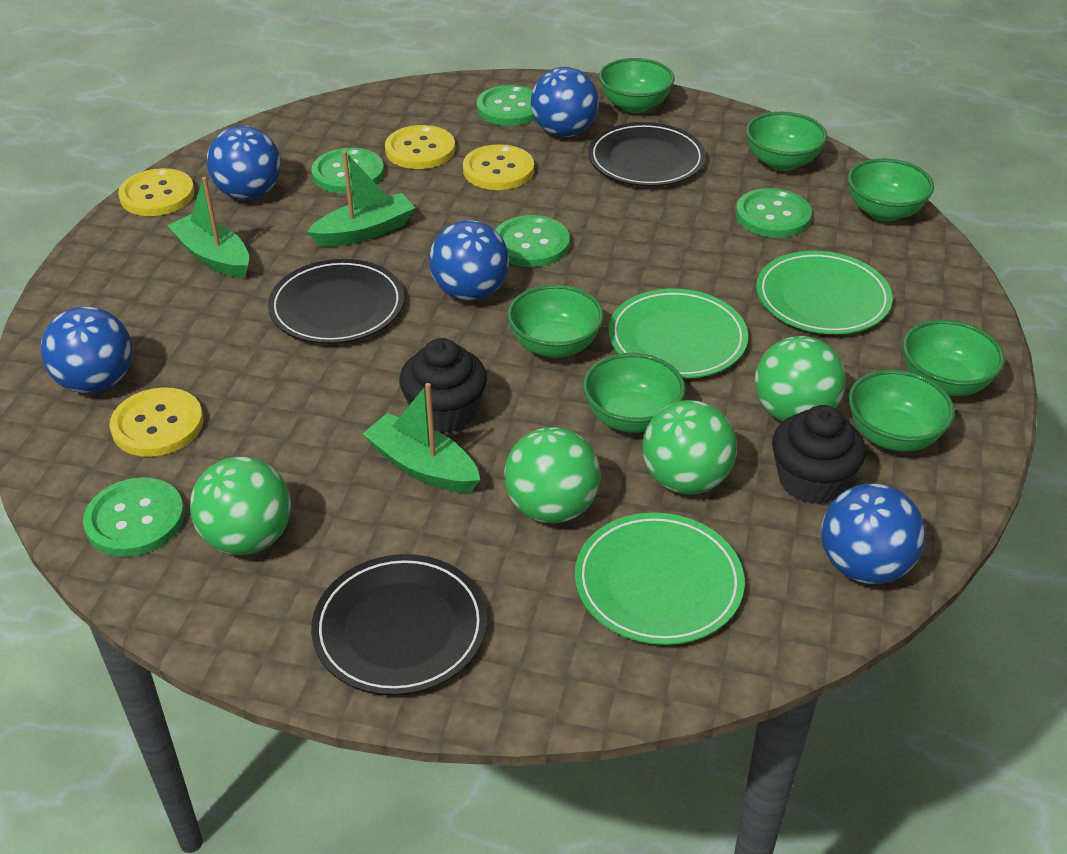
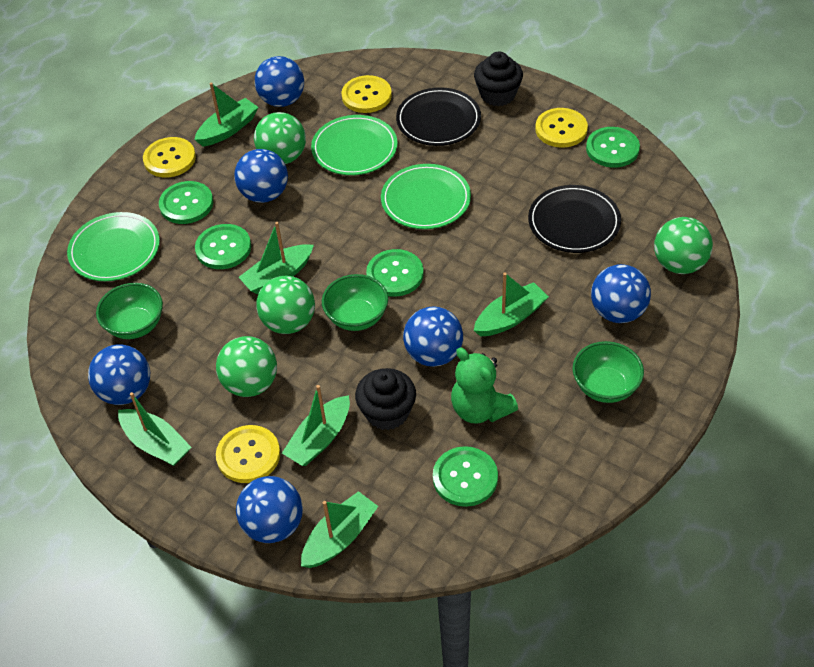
black plate: [268,259,404,344] [311,554,487,695] [588,122,706,186] = 3 -> [396,87,481,146] [528,185,621,253] = 2
blue ball: [41,307,132,393] [207,126,281,200] [429,220,509,301] [531,67,599,137] [822,483,925,584] = 5 -> [88,344,150,405] [234,149,288,203] [236,476,303,543] [255,56,304,107] [403,306,463,367] [591,264,651,323] = 6
green boat: [167,177,249,278] [307,151,415,247] [363,383,480,493] = 3 -> [118,392,191,466] [194,83,258,146] [239,222,314,294] [282,385,350,466] [301,491,378,568] [474,272,549,336] = 6
green bowl: [507,284,604,358] [583,353,686,433] [599,58,675,113] [746,112,827,171] [848,158,934,222] [848,370,955,451] [902,320,1005,396] = 7 -> [96,283,163,339] [322,274,388,331] [573,341,644,403] = 3
green teddy bear: none = 0 -> [451,347,518,424] = 1

